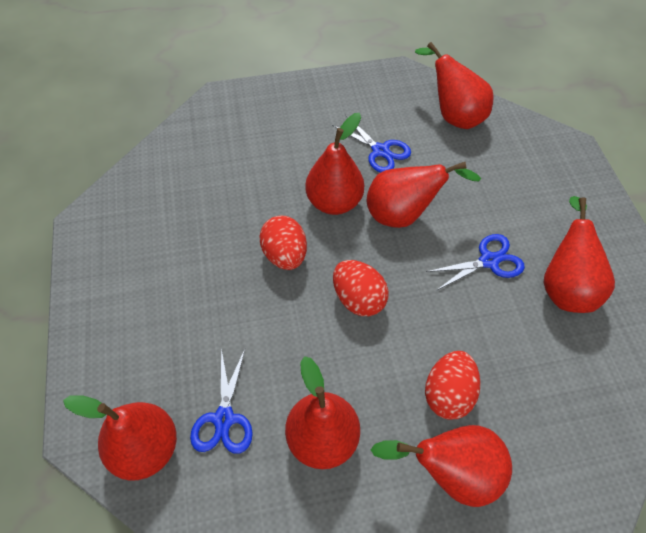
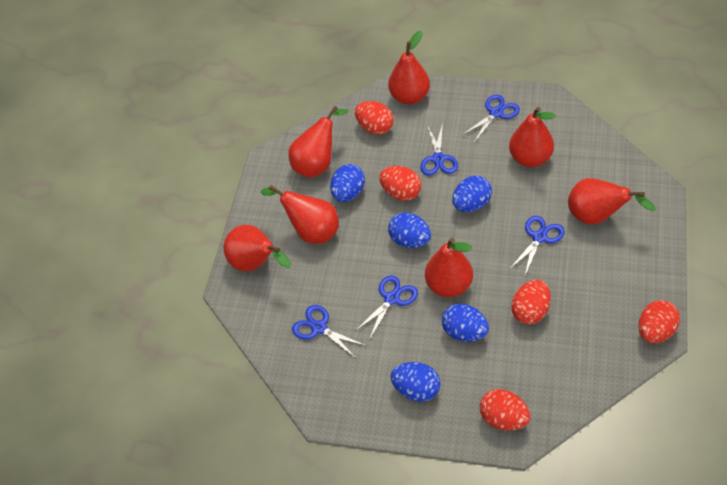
blue egg: none = 0 -> [330,164,365,202] [388,212,431,248] [391,362,441,402] [442,303,489,342] [452,176,492,212] = 5
blue scissors: [190,348,253,454] [332,115,411,173] [426,234,525,291] = 3 -> [292,305,366,357] [355,275,418,340] [420,123,458,175] [462,95,520,143] [510,216,565,275] = 5
red egg: [259,216,307,270] [333,260,389,316] [425,351,481,420] = 3 -> [355,101,394,135] [379,166,421,201] [480,389,531,431] [511,280,551,325] [638,300,680,343] = 5

